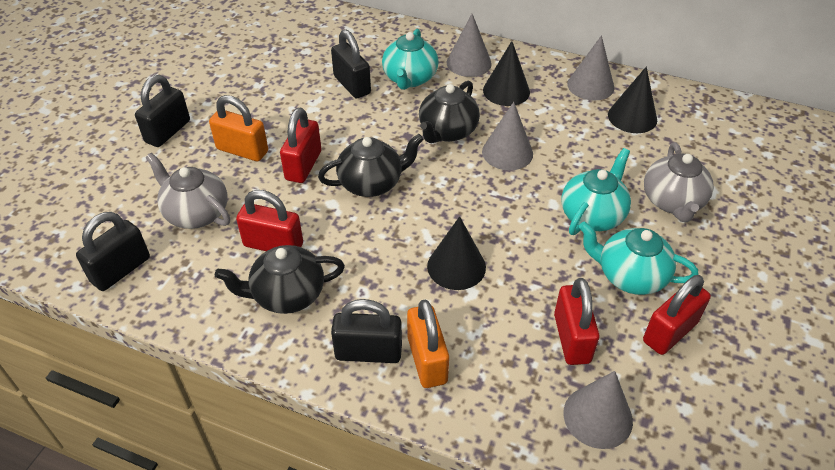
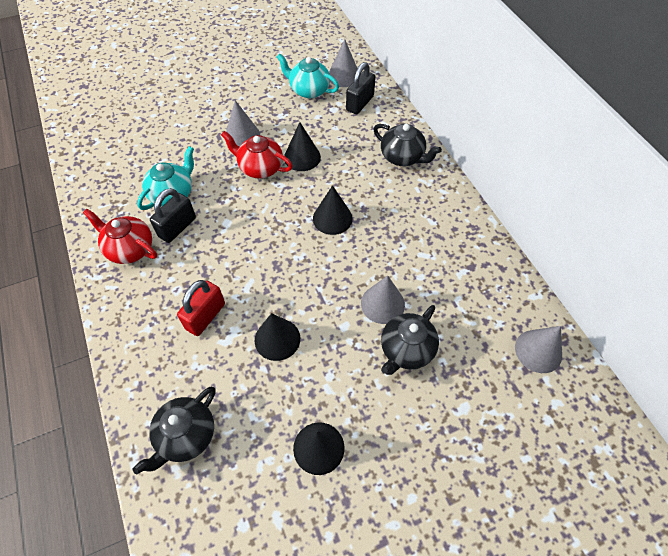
black cone: [427,216,486,290] [483,41,530,106] [608,67,657,133] = 3 -> [255,313,300,361] [284,122,321,171] [293,422,345,475] [313,185,353,235] = 4
black padlock: [76,212,150,291] [135,75,190,147] [331,30,371,98] [331,299,402,363] = 4 -> [150,188,196,243] [346,62,376,114] = 2
grey teapot: [146,153,230,229] [644,142,714,222] = 2 -> none = 0
orange padlock: [209,95,268,161] [407,300,449,388] = 2 -> none = 0
red padlock: [236,190,303,251] [280,108,321,183] [554,278,599,365] [643,275,711,355] = 4 -> [177,280,225,336] = 1
red teapot: none = 0 -> [83,209,157,264] [221,131,293,178] = 2
turquoise teapot: [382,29,439,90] [561,148,631,235] [579,221,698,295] = 3 -> [137,146,194,210] [277,53,339,98] = 2

